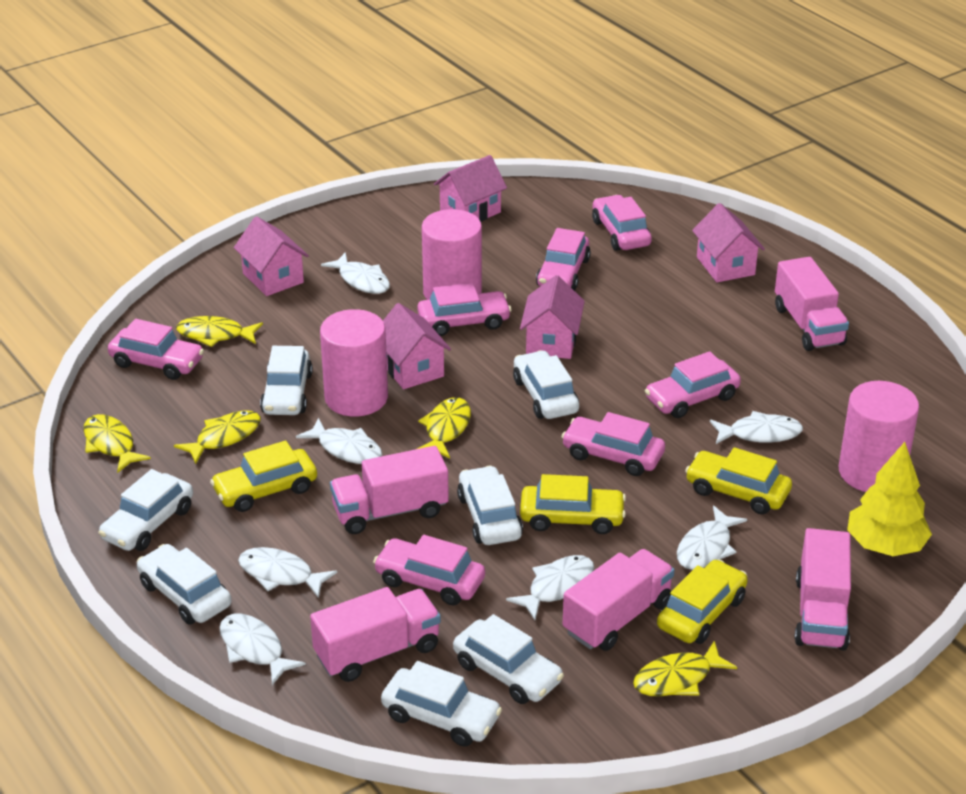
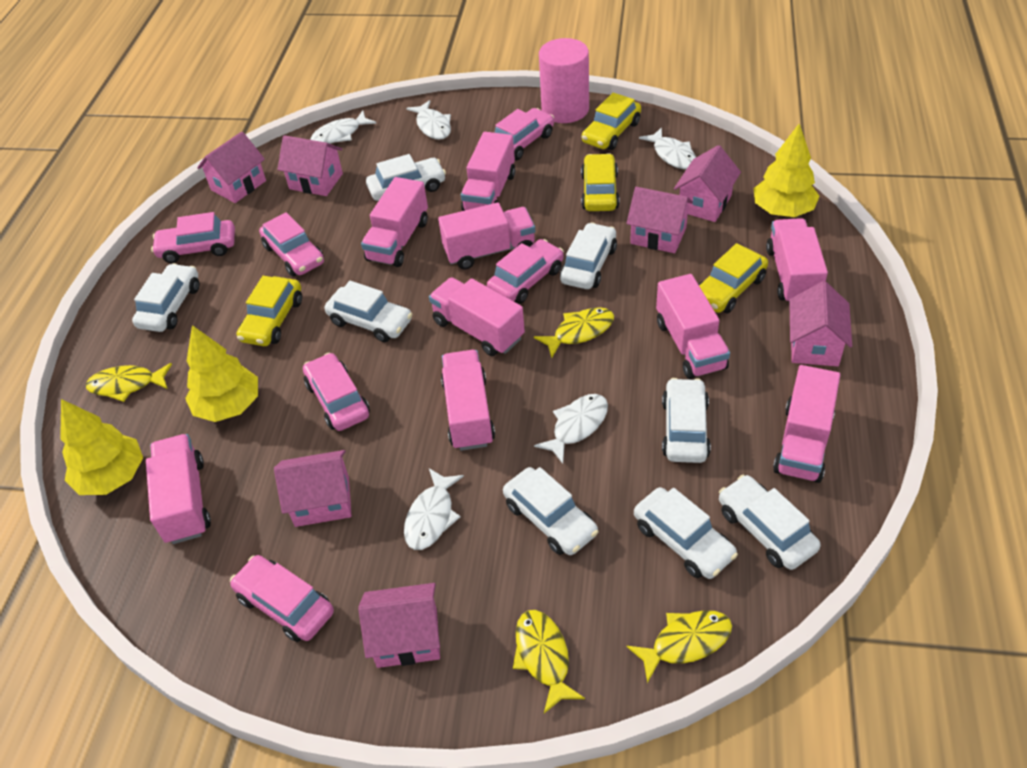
pink car: [108,319,204,380] [373,535,485,605] [417,283,512,336] [536,228,591,291] [561,412,665,476] [592,195,652,251] [645,351,741,418] = 7 -> [151,212,235,263] [230,555,334,642] [259,212,324,276] [303,353,370,431] [487,239,564,304] [495,108,554,161] = 6
pink cylinder: [320,309,388,417] [422,209,482,300] [839,381,919,492] = 3 -> [539,38,589,123] = 1
pink house: [234,216,309,296] [383,303,451,389] [434,155,507,222] [520,275,585,359] [692,203,765,282] = 5 -> [197,132,266,203] [274,450,352,527] [277,135,343,196] [358,583,440,668] [626,187,693,253] [674,145,741,222] [789,281,852,366] = 7
pink truck: [310,587,441,682] [330,446,449,534] [563,549,674,651] [775,257,849,351] [794,528,851,651] = 5 -> [146,434,211,544] [361,177,428,267] [429,277,525,356] [438,203,535,270] [441,350,495,451] [461,132,515,211] [656,274,730,379] [766,218,828,301] [773,365,840,483] = 9
white car: [99,469,193,551] [137,544,232,625] [260,346,313,415] [381,661,502,747] [453,614,564,704] [457,465,523,545] [513,350,579,419] = 7 -> [132,263,199,332] [324,281,412,342] [366,154,446,201] [503,467,598,555] [560,222,617,289] [634,487,738,579] [662,378,711,463] [719,475,821,570] = 8
white fish: [219,614,306,685] [238,547,337,598] [296,418,382,464] [321,252,390,294] [506,555,594,620] [677,506,747,570] [710,411,803,444] = 7 -> [310,111,377,144] [404,468,464,550] [406,100,451,140] [534,394,608,464] [639,127,696,169] = 5
yellow fish: [83,414,151,473] [174,410,261,464] [176,316,263,347] [417,397,471,458] [633,641,737,697] = 5 -> [86,363,172,402] [513,610,585,714] [534,307,614,358] [626,610,732,683] = 4
yellow tree: [847,442,932,556] = 1 -> [60,399,143,495] [185,325,258,422] [754,124,820,217] = 3

